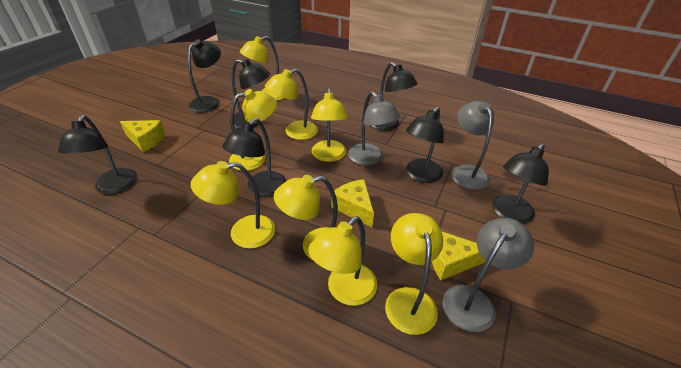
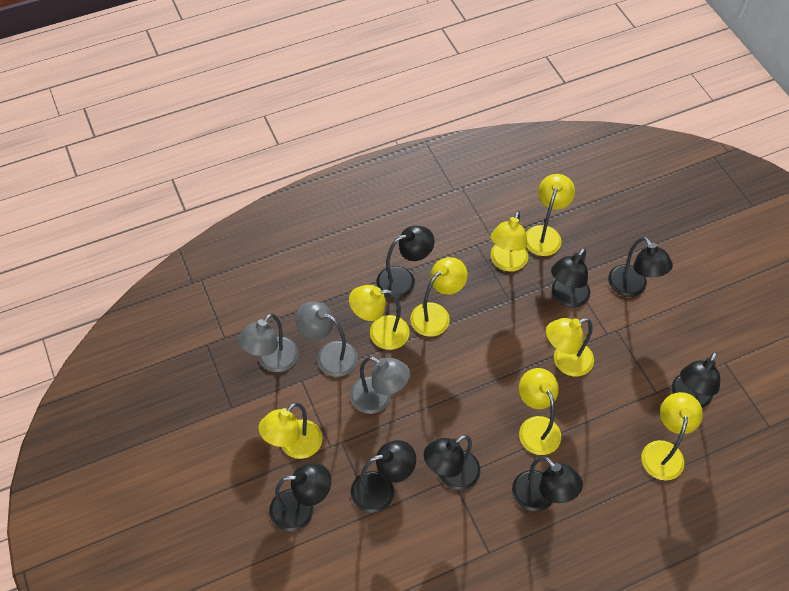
black lamp: [58,115,138,195] [188,39,221,113] [222,118,286,197] [230,59,270,129] [370,62,418,131] [406,107,444,183] [492,143,549,224] = 7 -> [269,463,331,531] [351,440,416,513] [376,226,435,299] [424,435,480,490] [512,457,583,511] [551,248,590,308] [608,237,673,297] [672,352,720,408] = 8
yellow cheese: [120,120,165,152] [331,179,374,227] [432,232,485,280] = 3 -> none = 0

